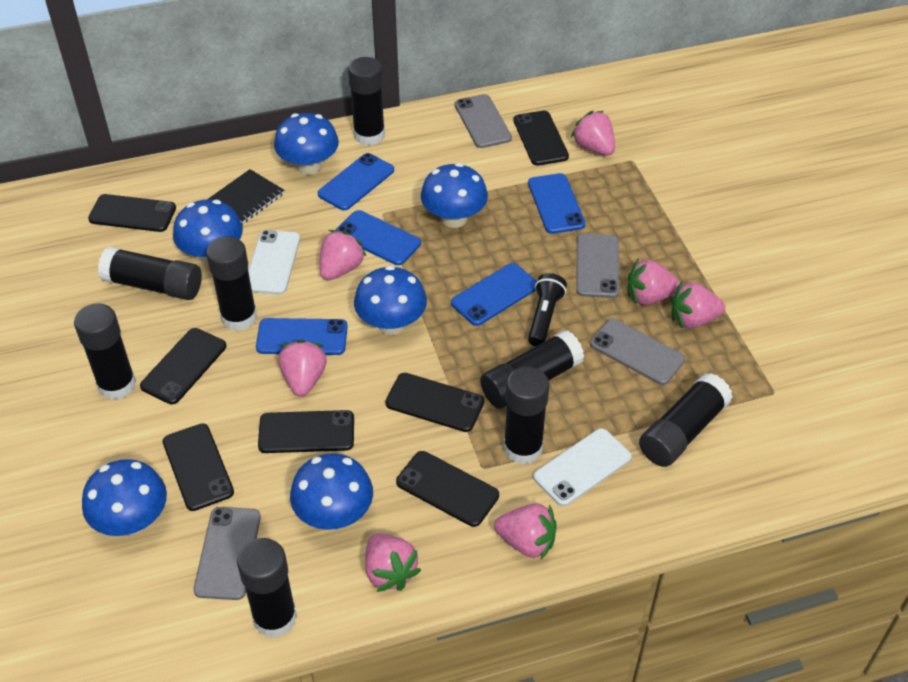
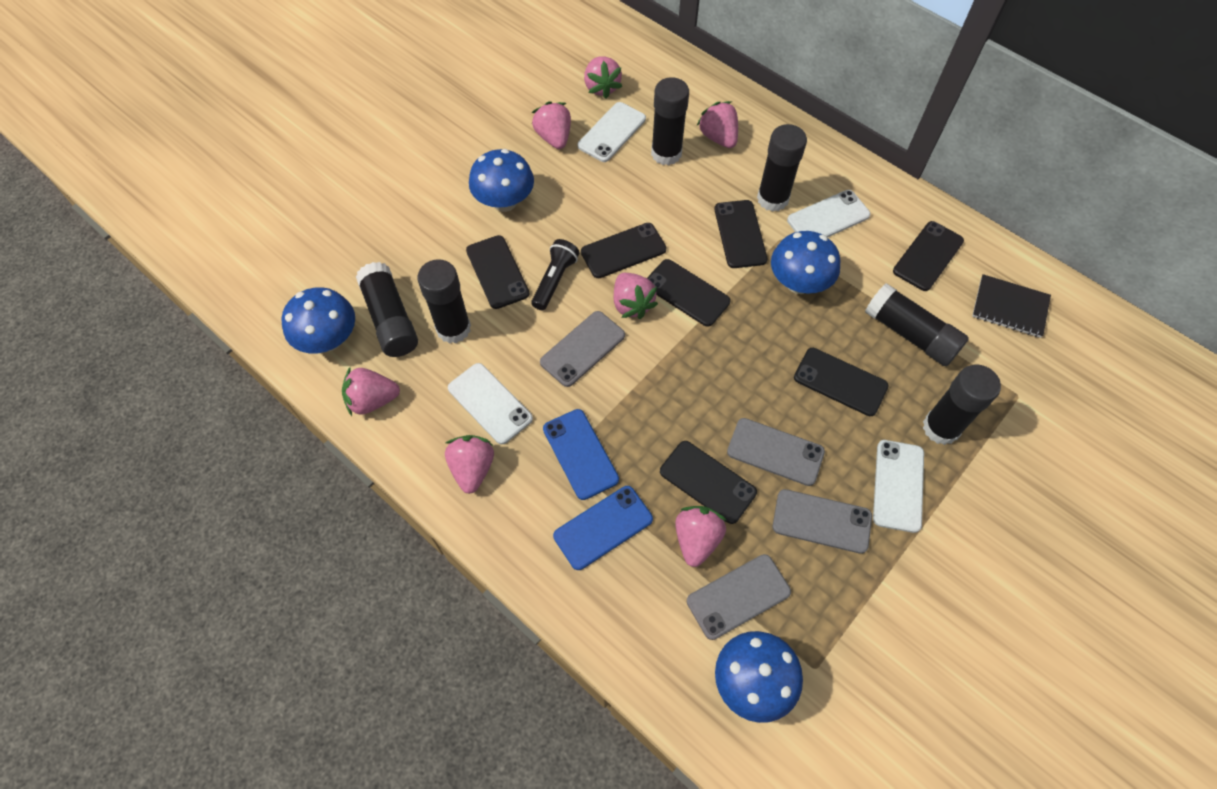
black glue stick: [74,303,136,400] [98,246,202,300] [206,236,257,331] [237,538,297,638] [348,57,385,146] [480,330,584,409] [503,367,549,465] [639,373,733,467] = 8 -> [356,262,418,357] [417,259,471,344] [651,77,689,165] [757,124,807,212] [865,284,969,366] [923,365,1001,445] = 6
blue mushroom: [82,459,167,536] [173,199,243,264] [274,113,339,175] [290,453,373,530] [354,266,427,335] [421,163,488,228] = 6 -> [282,287,355,353] [469,149,534,212] [715,631,803,723] [771,231,840,294] = 4
blue phone: [256,318,348,355] [318,153,394,210] [336,210,421,265] [451,263,537,326] [528,173,585,234] = 5 -> [543,409,619,500] [553,486,653,570] = 2
white phone: [248,230,300,295] [533,428,632,506] = 2 -> [448,363,533,444] [578,102,646,162] [787,190,871,237] [873,440,924,533] = 4

